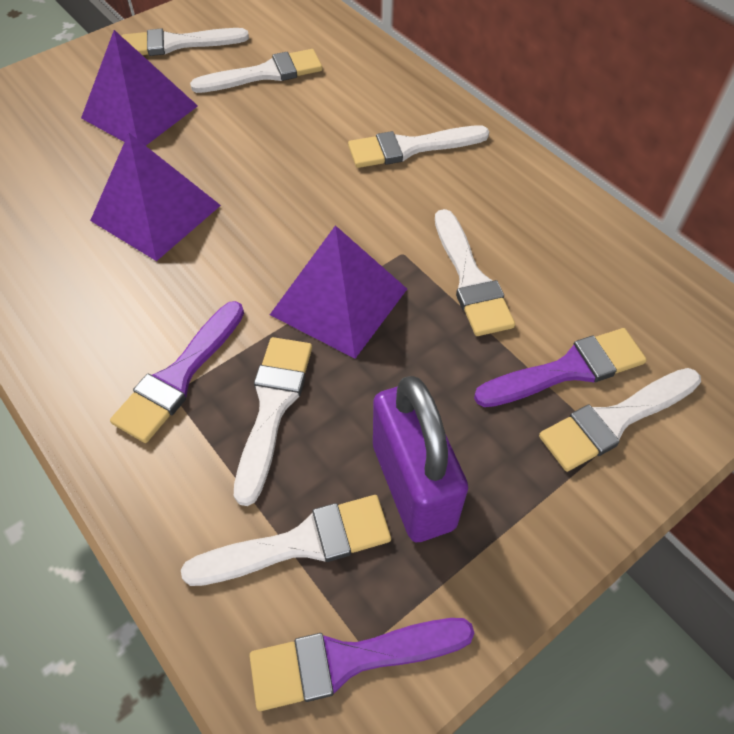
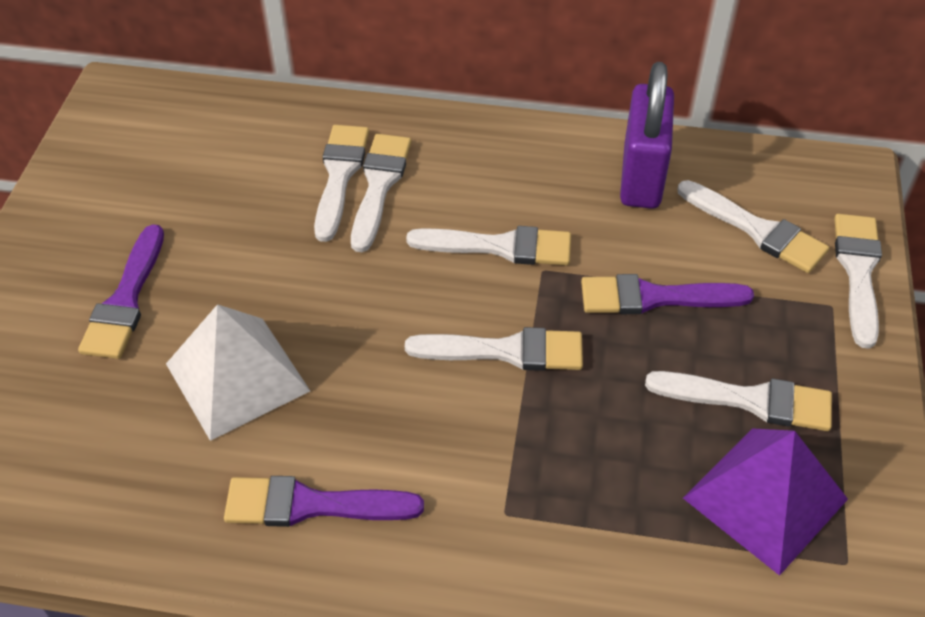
purple pyramid: [81,30,198,146] [90,133,221,261] [270,225,407,359] = 3 -> [683,428,848,576] = 1
white pyramid: none = 0 -> [166,304,310,441] = 1

